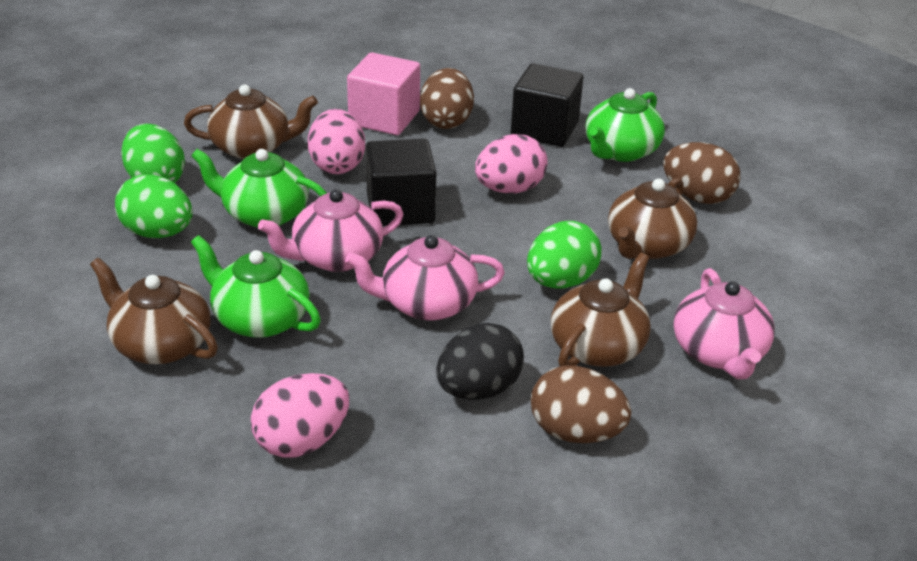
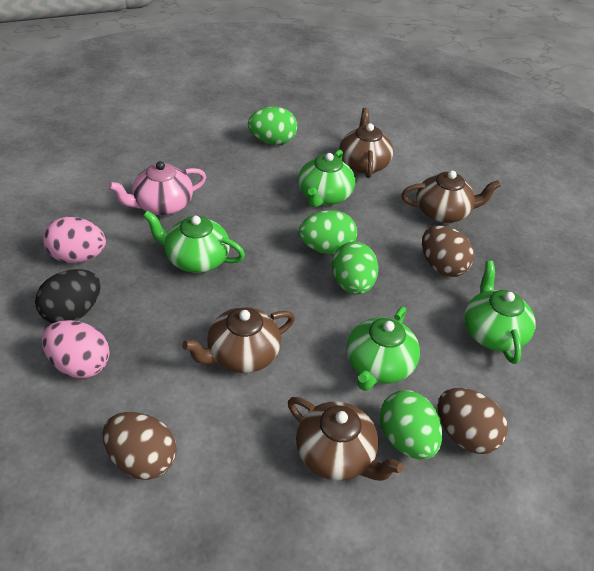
black cube: [366,138,436,226] [511,63,583,147] = 2 -> none = 0
green egg: [115,174,193,238] [121,124,185,183] [527,221,602,288] = 3 -> [248,107,297,145] [299,210,357,254] [331,241,378,295] [380,390,442,460] = 4
green teapot: [191,149,327,228] [191,235,321,338] [586,88,665,162] = 3 -> [143,210,245,273] [298,150,355,207] [347,307,420,391] [464,261,536,364] = 4
pink cube: [347,52,420,135] = 1 -> none = 0
pink egg: [251,373,349,457] [308,109,365,174] [475,134,548,194] = 3 -> [41,320,110,378] [43,217,106,263] = 2
pink teapot: [258,189,404,272] [345,235,505,321] [674,268,775,379] = 3 -> [108,161,206,215] = 1

